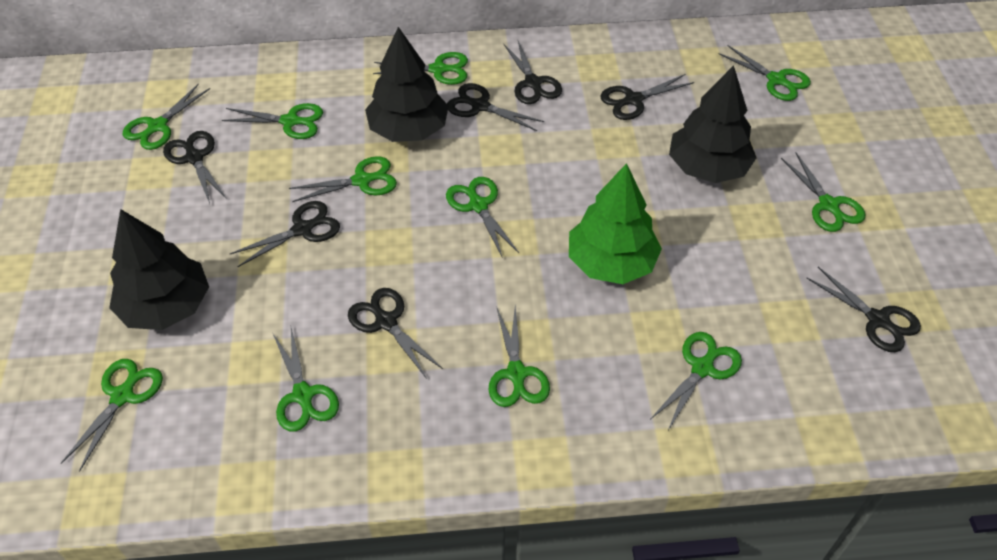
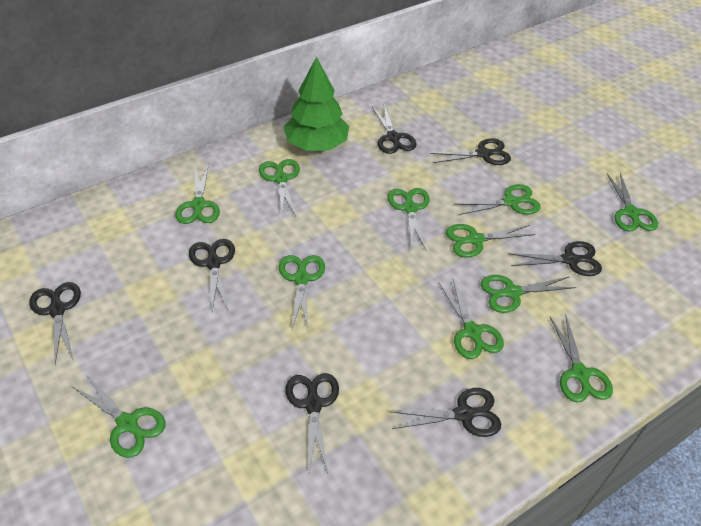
black tree: [109,209,209,330] [365,27,449,142] [669,65,756,183] = 3 -> none = 0

